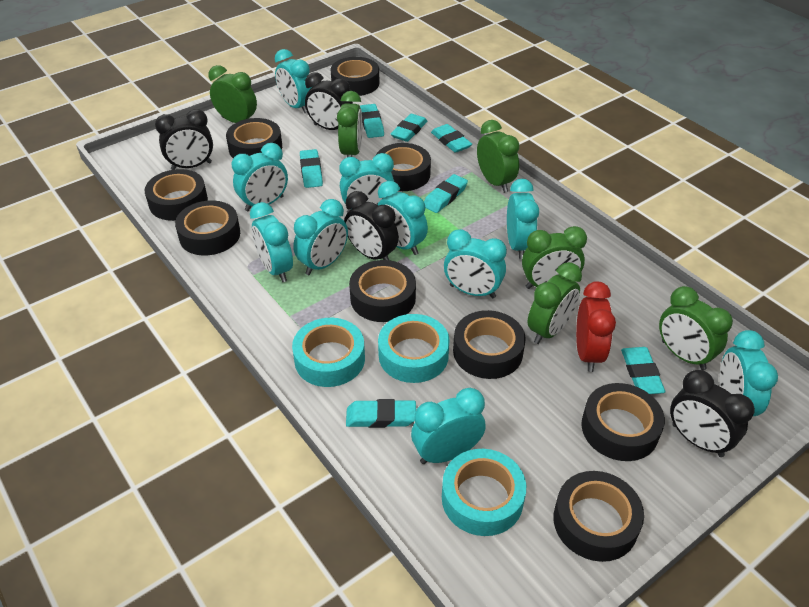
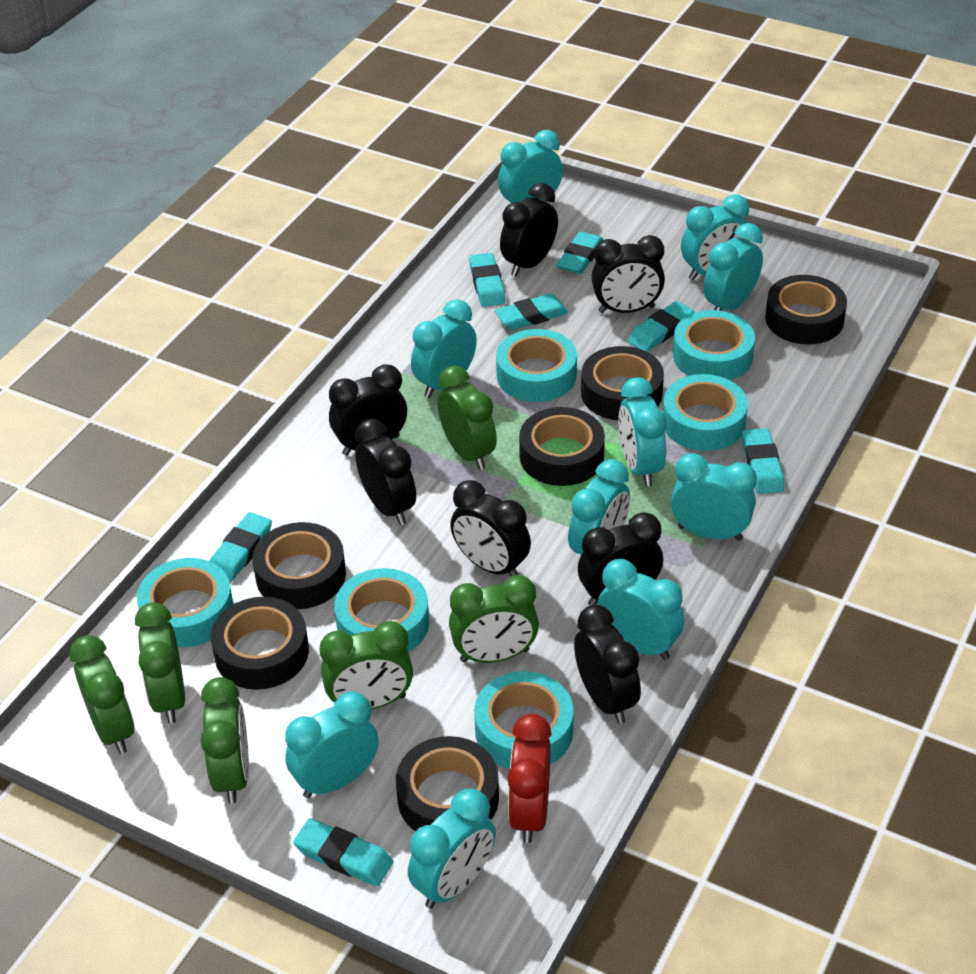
black clock: [155,109,213,170] [305,72,353,130] [344,191,399,260] [670,370,755,457] = 4 -> [329,364,407,456] [355,419,416,525] [450,480,531,576] [500,183,558,276] [574,605,641,724] [578,512,663,606] [592,235,665,313] = 7
black tape: [144,169,208,221] [175,200,240,255] [226,118,282,158] [330,57,380,96] [349,260,416,322] [375,143,431,191] [453,310,526,379] [553,471,644,562] [581,383,665,461] = 9 -> [211,597,309,690] [252,522,346,609] [396,736,499,831] [519,407,605,486] [581,346,664,420] [765,275,847,344] = 6
turquoise tape: [292,318,365,387] [378,314,450,383] [442,449,526,536] = 3 -> [137,558,233,648] [334,568,429,652] [474,671,574,769] [496,329,577,402] [663,374,748,451] [673,310,755,380] = 6

